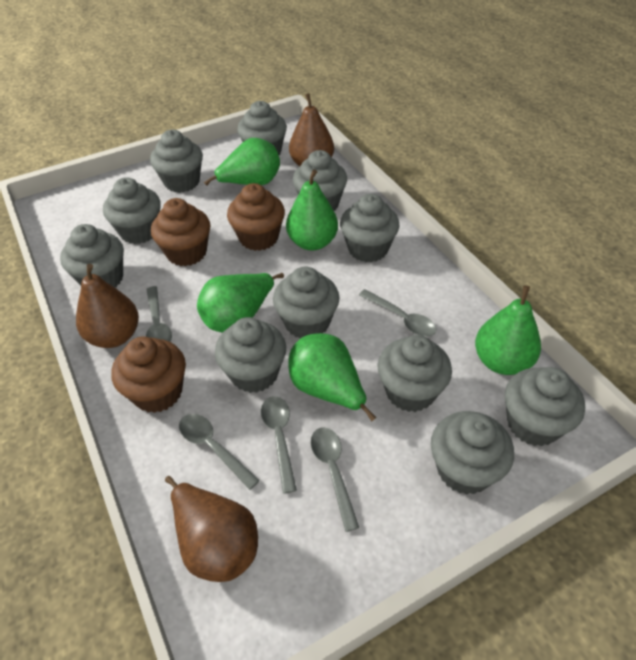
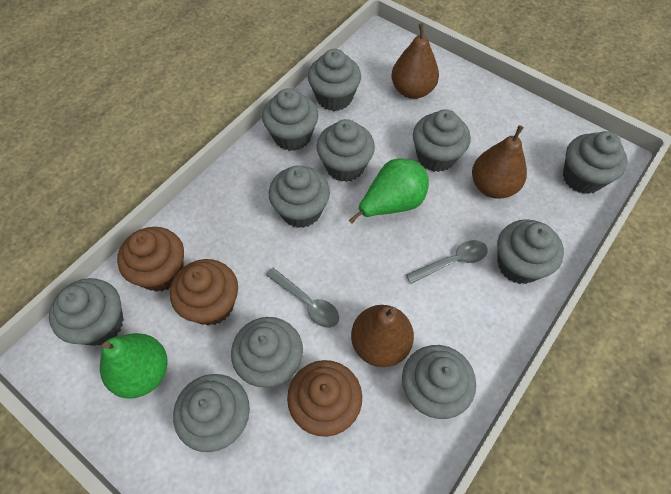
green pear: [197,273,284,333] [204,138,280,186] [286,169,338,251] [288,333,377,422] [475,286,541,375] = 5 -> [100,333,168,399] [349,159,429,224] = 2
grey spoon: [146,286,172,342] [179,414,260,490] [261,396,297,494] [311,427,359,532] [359,289,436,337] = 5 -> [266,268,339,328] [406,240,488,284] = 2

